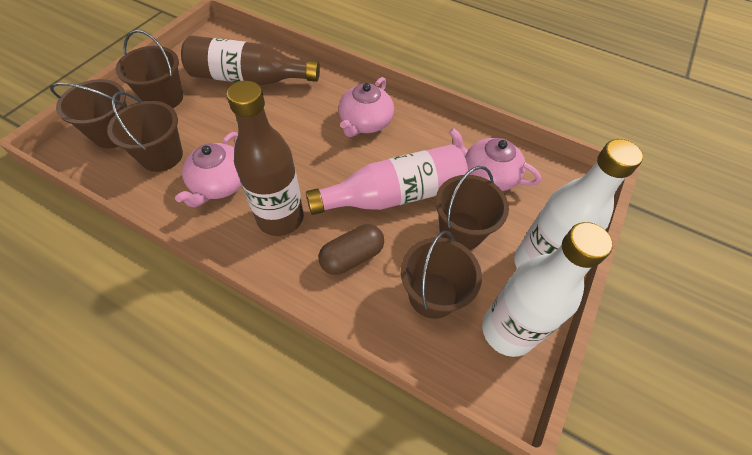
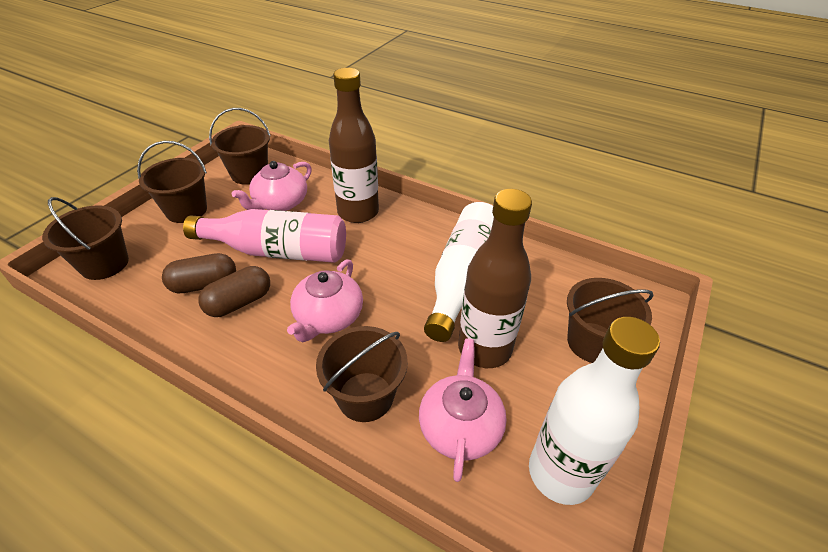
brown capsule: [319,224,384,275] = 1 -> [162,253,236,293] [198,266,270,317] = 2

